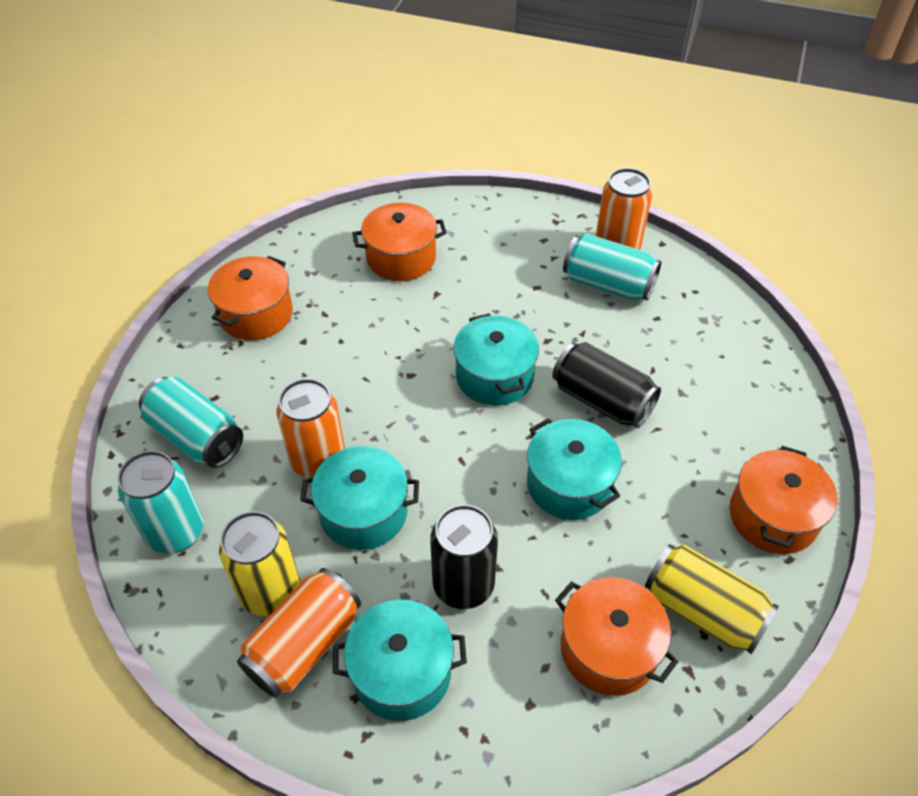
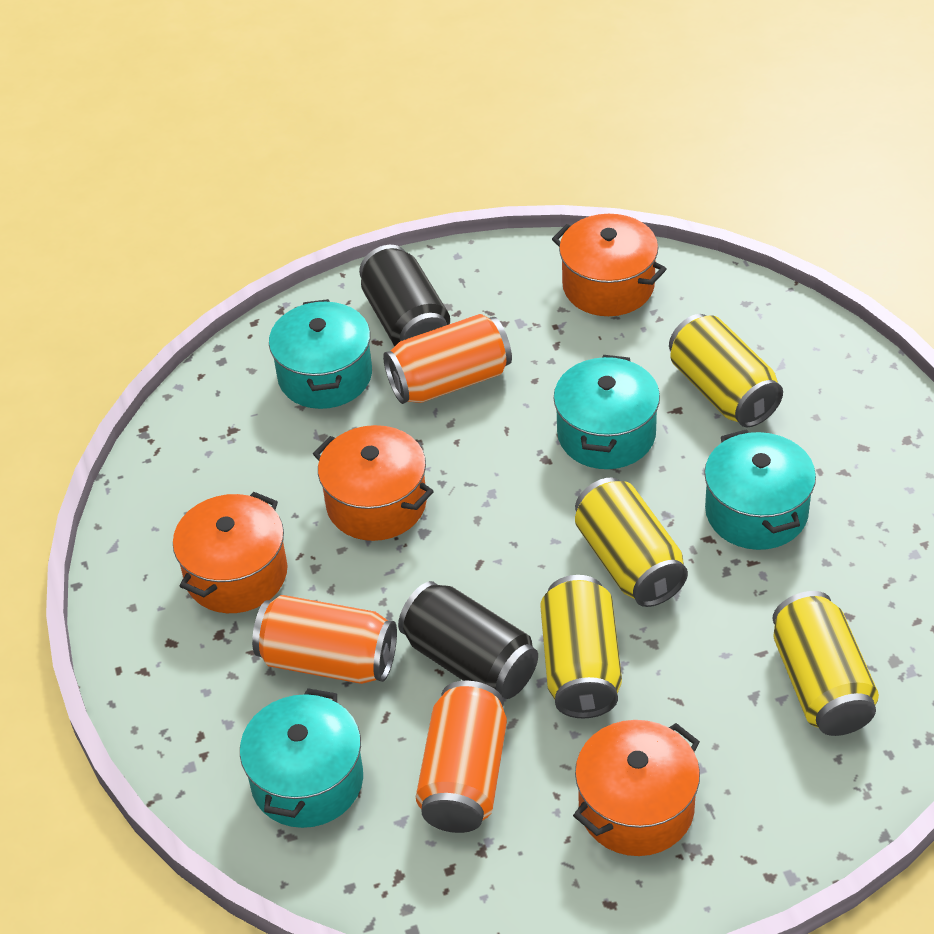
turquoise can: [118,450,203,553] [139,377,243,468] [563,233,661,301] = 3 -> none = 0
yellow can: [219,511,300,616] [645,544,779,654] = 2 -> [540,575,622,718] [575,478,688,607] [669,314,783,427] [772,591,879,736] = 4

